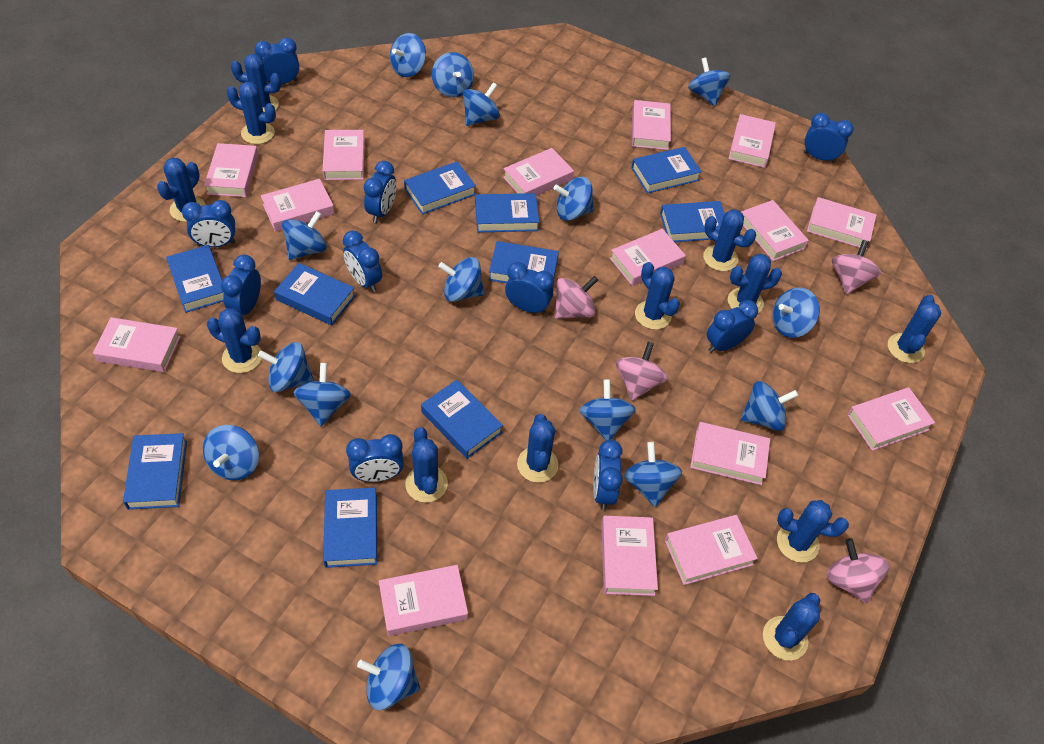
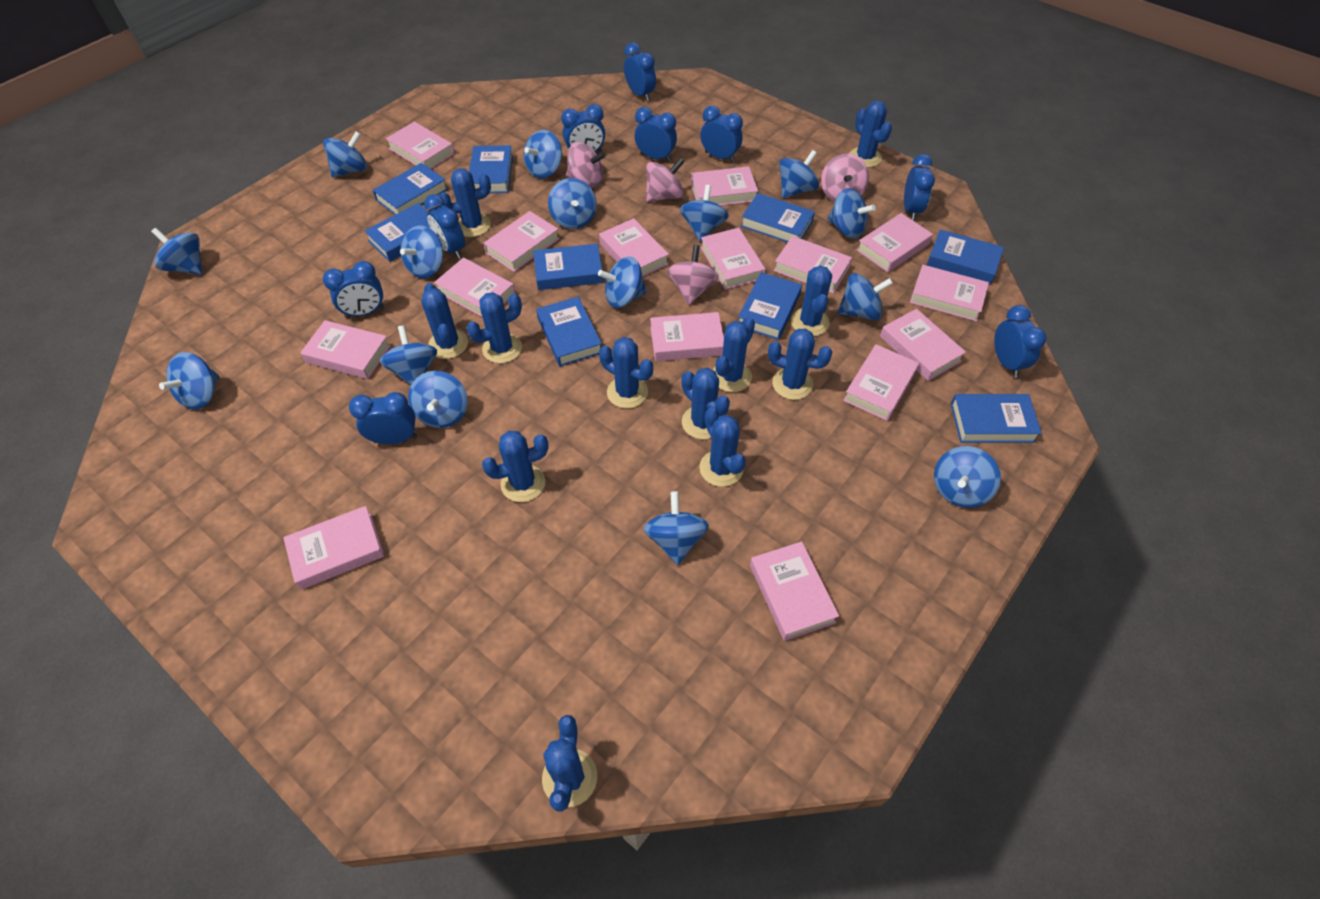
blue book: [123,433,187,510] [166,245,224,313] [274,263,355,325] [323,487,377,568] [404,161,476,215] [421,380,503,459] [475,193,539,232] [489,241,559,283] [631,147,702,194] [660,201,725,242] = 10 -> [364,203,430,262] [372,163,448,215] [469,145,513,193] [533,244,603,290] [536,297,602,367] [738,272,802,340] [741,193,815,243] [927,229,1004,284] [950,394,1042,443] = 9
blue clock: [182,200,236,247] [221,255,261,315] [255,38,300,84] [343,230,382,292] [346,434,404,482] [364,161,396,223] [505,262,554,314] [594,439,623,510] [707,300,758,353] [803,113,854,163] = 10 -> [323,261,385,318] [349,392,417,444] [424,194,465,259] [561,104,605,152] [624,42,656,101] [635,107,677,162] [700,106,743,162] [904,154,935,221] [994,305,1046,377] = 9

